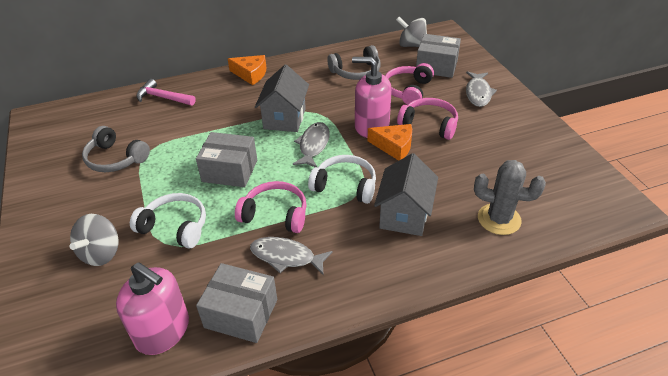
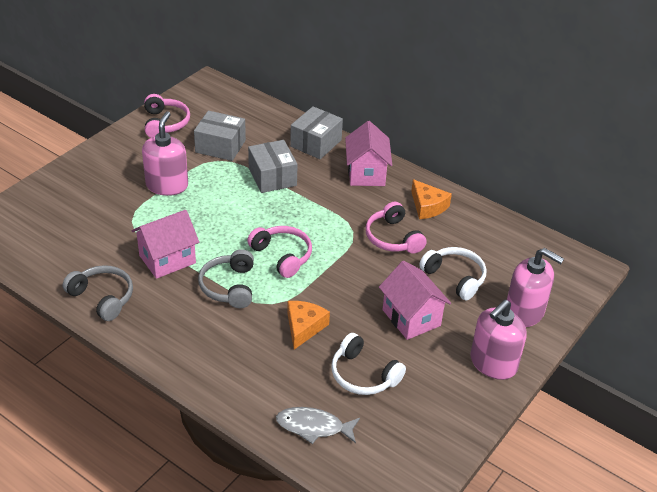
grey cactus: [474,160,546,235] = 1 -> none = 0
grey fish: [250,237,333,276] [293,122,330,167] [466,71,497,107] = 3 -> [276,407,360,444] = 1
grey house: [255,65,309,132] [374,153,438,236] = 2 -> none = 0
grey spinning top: [69,214,118,266] [396,17,427,47] = 2 -> none = 0
pink hammer: [136,79,195,106] = 1 -> none = 0
pink house: none = 0 -> [132,210,199,279] [345,121,392,186] [379,261,451,340] = 3
pink soap dispenser: [116,262,189,355] [352,57,392,138] = 2 -> [142,111,188,196] [471,300,527,380] [507,248,564,327] = 3

